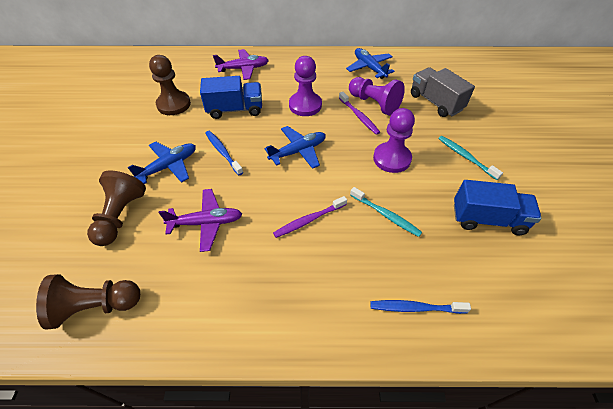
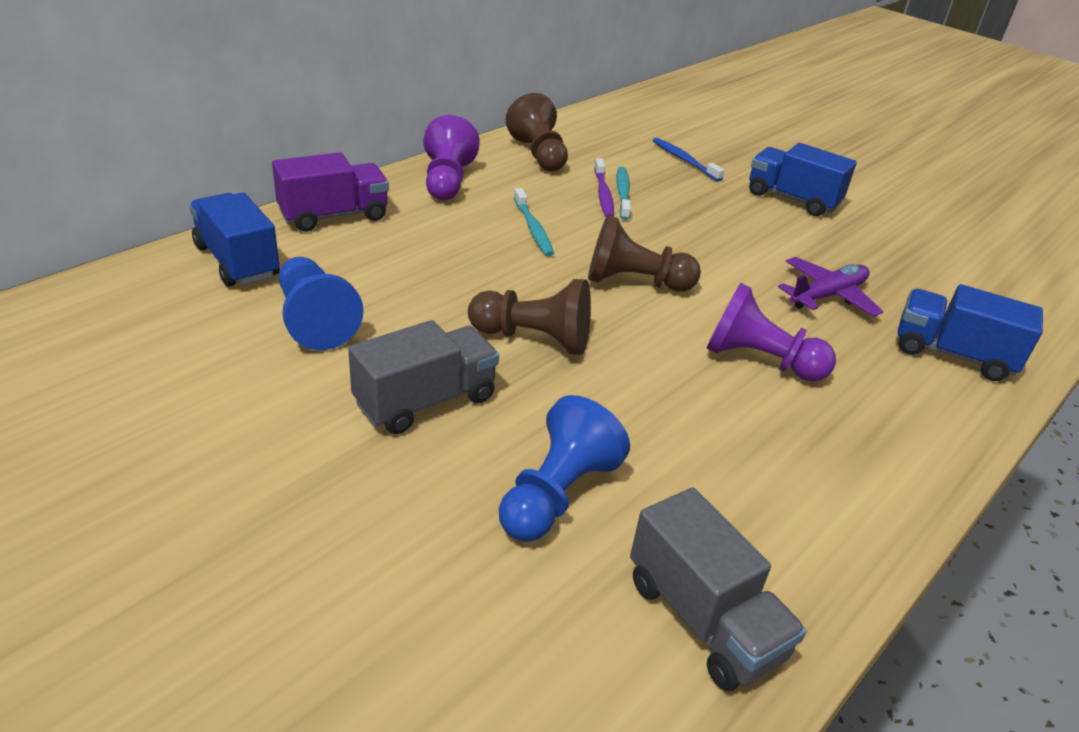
blue pawn: none = 0 -> [279,257,364,350] [499,395,630,542] = 2
blue plane: [127,141,196,184] [264,126,326,169] [346,48,395,79] = 3 -> none = 0
blue toothbrush: [205,131,243,175] [370,300,471,314] = 2 -> [653,138,725,182] = 1
blue truck: [200,76,262,119] [454,180,542,235] = 2 -> [189,192,280,287] [749,143,857,216] [898,284,1043,381] = 3
grey truck: [411,67,475,117] = 1 -> [348,320,499,434] [630,488,806,691] = 2
purple pawn: [289,56,322,116] [349,77,405,116] [373,108,415,173] = 3 -> [423,115,480,200] [707,283,836,382] = 2
purple plane: [159,189,242,252] [213,49,269,80] = 2 -> [778,257,883,317] = 1
purple toothbrush: [273,196,347,238] [339,92,380,135] = 2 -> [594,158,614,217] = 1
purple truck: none = 0 -> [272,152,389,231] = 1

